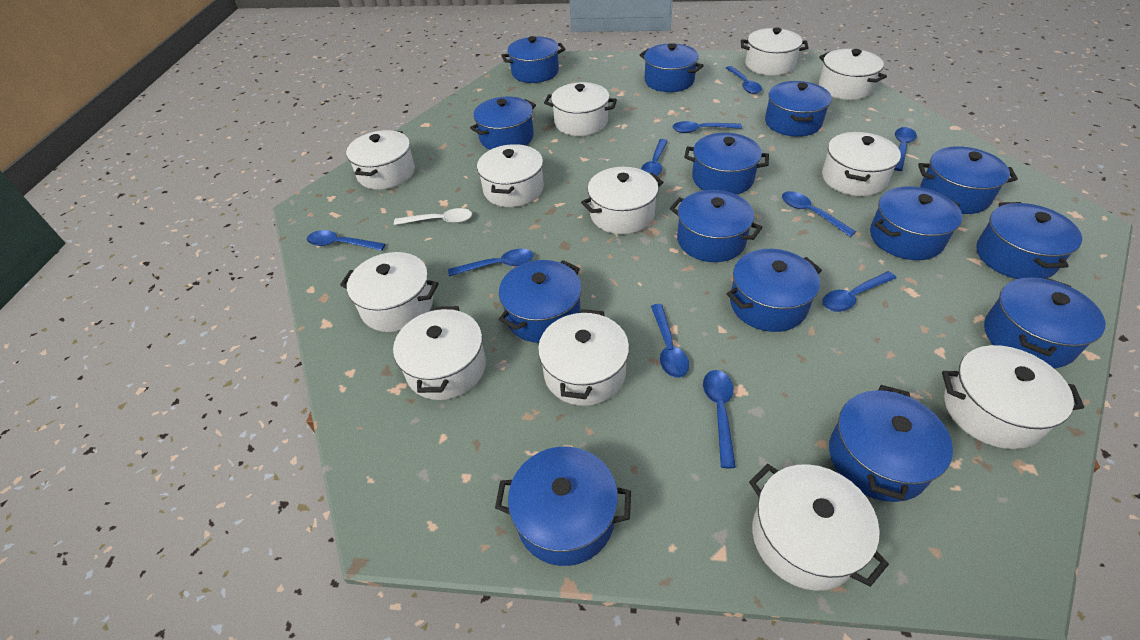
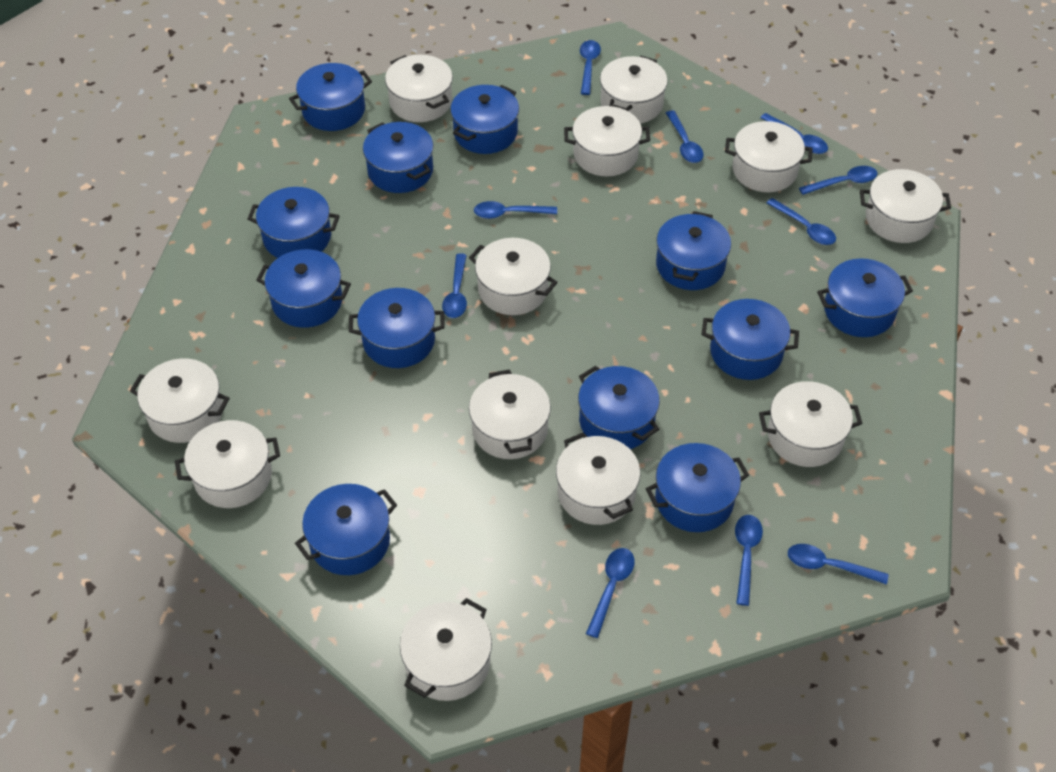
blue pot: [470,97,536,150] [495,447,631,566] [499,260,582,343] [501,36,565,83] [640,43,704,92] [670,190,762,262] [684,133,769,195] [726,249,822,332] [765,81,832,137] [829,385,953,502] [870,186,962,260] [918,146,1018,214] [977,202,1082,279] [984,277,1105,369] = 14 -> [248,187,339,258] [256,249,351,328] [289,63,372,131] [295,484,397,575] [349,288,445,368] [363,122,433,193] [450,85,519,154] [578,366,660,449] [646,443,749,532] [656,211,731,290] [701,299,799,380] [817,258,913,337] = 12
white spoon: [394,208,472,225] = 1 -> none = 0

